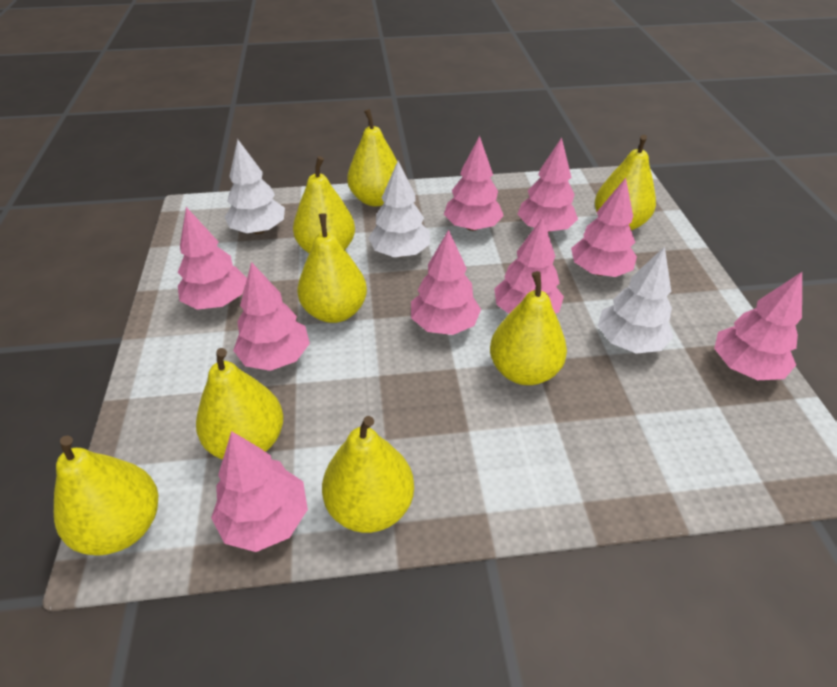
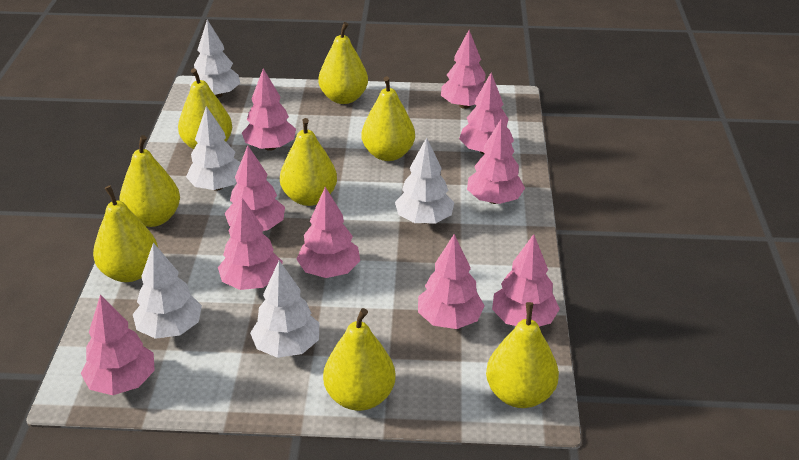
pink tree: [178,207,247,310] [211,431,308,552] [233,262,310,371] [411,230,481,335] [444,136,504,231] [494,217,564,314] [518,138,578,232] [571,178,637,277] [714,272,802,380] = 9 -> [81,295,155,395] [218,198,283,290] [224,145,285,231] [242,69,296,151] [296,187,360,278] [418,234,485,329] [441,30,485,109] [459,73,514,154] [467,119,525,204] [492,234,560,327] = 10
white tree: [225,139,285,234] [368,161,430,257] [598,247,673,354] = 3 -> [133,242,202,339] [186,106,241,191] [189,20,240,98] [250,261,320,358] [395,137,454,224] = 5

